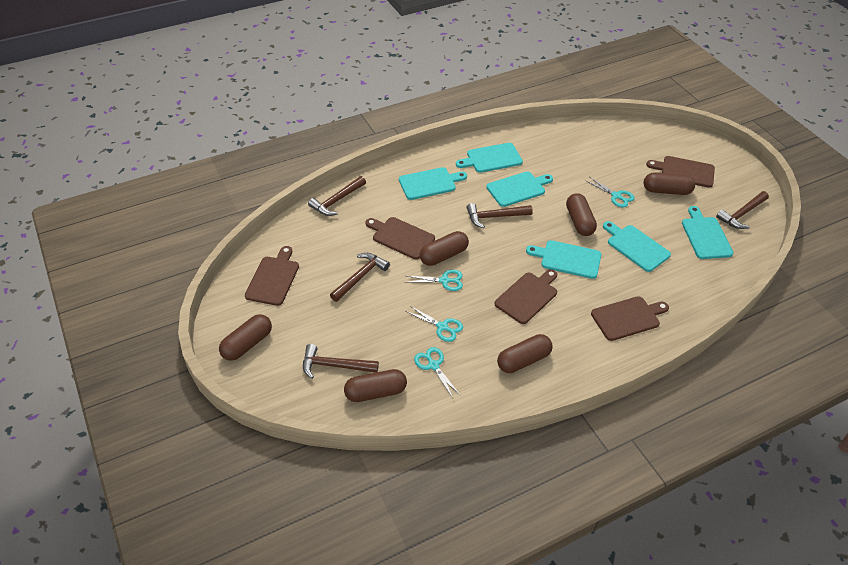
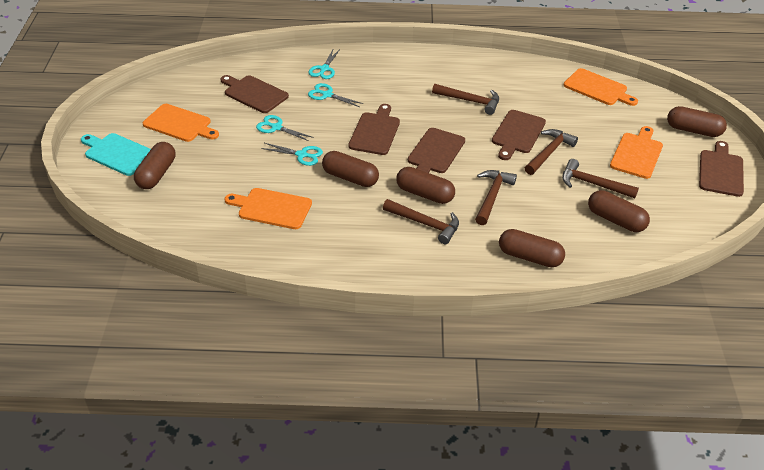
orange cutting board: none = 0 -> [143,104,219,142] [225,188,312,229] [564,68,638,106] [610,126,663,179] = 4
turquoise cutting board: [399,167,467,200] [456,143,523,173] [486,172,553,207] [526,240,601,279] [603,221,671,272] [682,206,733,259] = 6 -> [81,133,151,176] = 1

